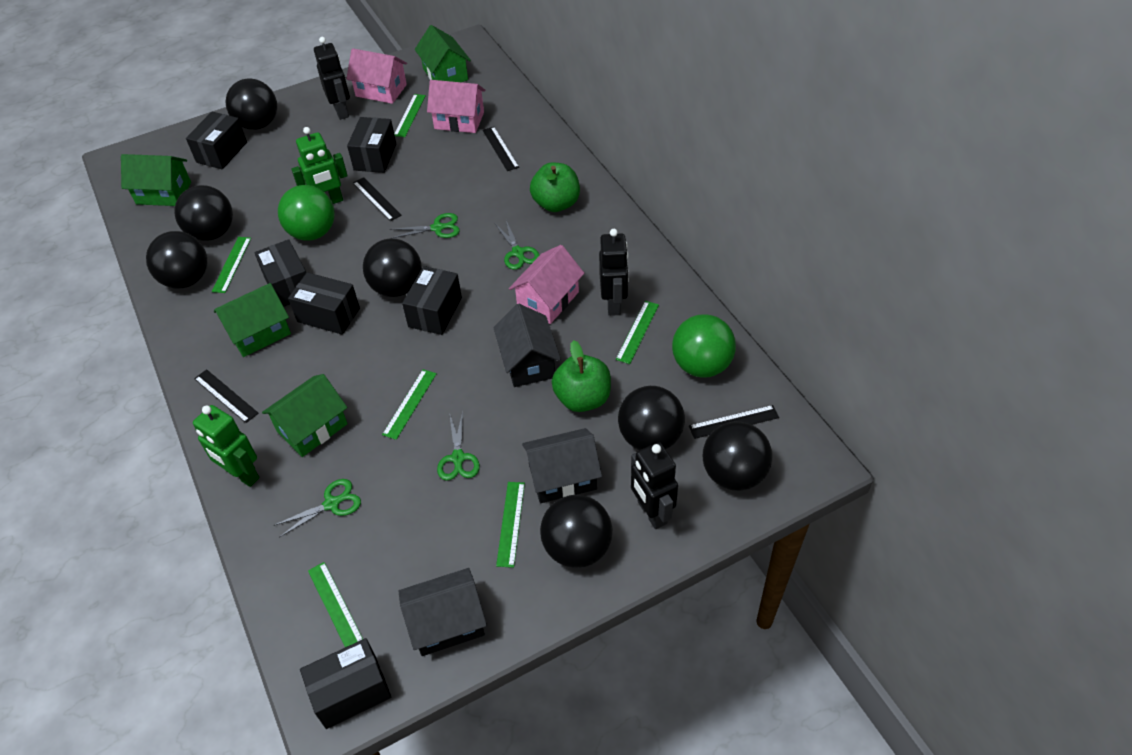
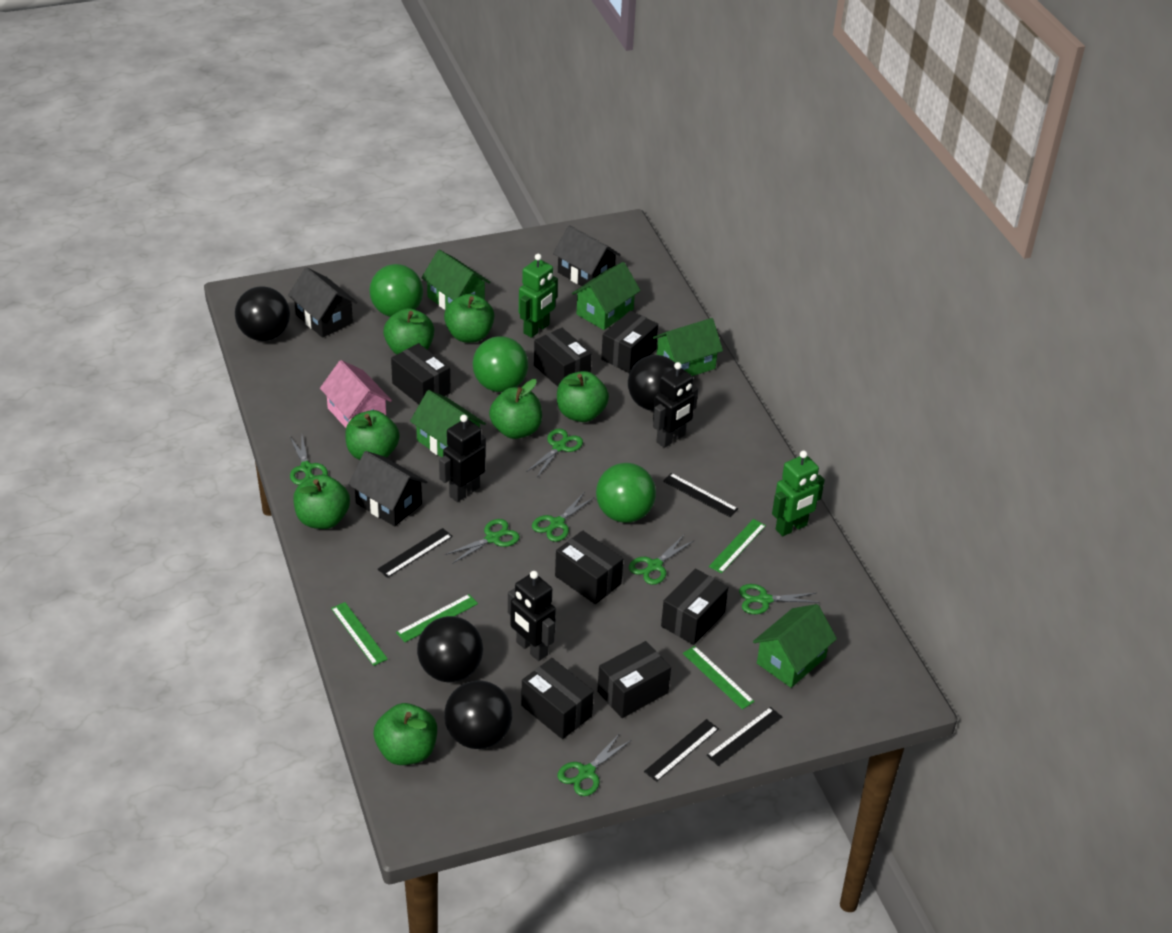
black ball: [146,231,207,289] [174,185,233,241] [225,78,277,130] [363,238,422,297] [540,495,613,568] [618,386,685,450] [703,421,772,491] = 7 -> [235,286,290,341] [417,616,483,682] [444,680,513,749] [628,355,675,411] = 4
black box: [186,112,247,169] [254,239,306,307] [288,272,360,335] [300,638,391,729] [347,117,396,173] [402,266,462,335] = 6 -> [391,343,451,404] [521,658,594,739] [534,328,592,387] [555,530,623,604] [597,641,671,718] [601,311,658,373] [661,568,728,645] = 7
green apple: [530,163,580,212] [552,340,611,412] = 2 -> [293,474,350,529] [345,410,400,460] [374,703,437,765] [383,308,434,354] [444,294,494,343] [489,379,542,439] [557,371,609,422] = 7
green ball: [278,185,335,241] [672,314,736,378] = 2 -> [369,264,423,317] [472,336,528,392] [596,463,656,523] = 3
green house: [121,154,191,206] [214,283,291,357] [262,374,348,457] [415,25,471,82] = 4 -> [410,390,486,457] [421,250,490,310] [572,262,641,330] [653,318,723,376] [753,604,837,688] = 5
green ruler: [212,237,251,293] [308,562,363,647] [382,369,437,440] [394,94,426,137] [496,482,525,568] [616,301,659,364] = 6 -> [331,602,388,666] [396,594,478,642] [683,646,755,710] [709,519,766,574] = 4
green scissors: [273,479,361,538] [390,213,460,238] [437,412,480,481] [495,220,540,270] = 4 -> [290,436,328,485] [445,519,520,564] [526,429,583,476] [532,492,595,542] [558,733,631,796] [629,535,693,585] [739,584,820,614] = 7
pink house: [346,48,407,104] [427,80,485,133] [509,245,584,324] = 3 -> [320,360,392,428] = 1

